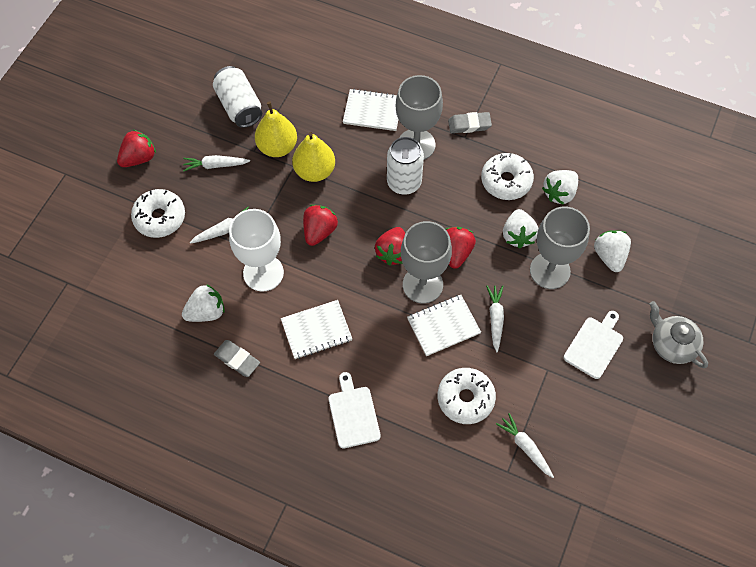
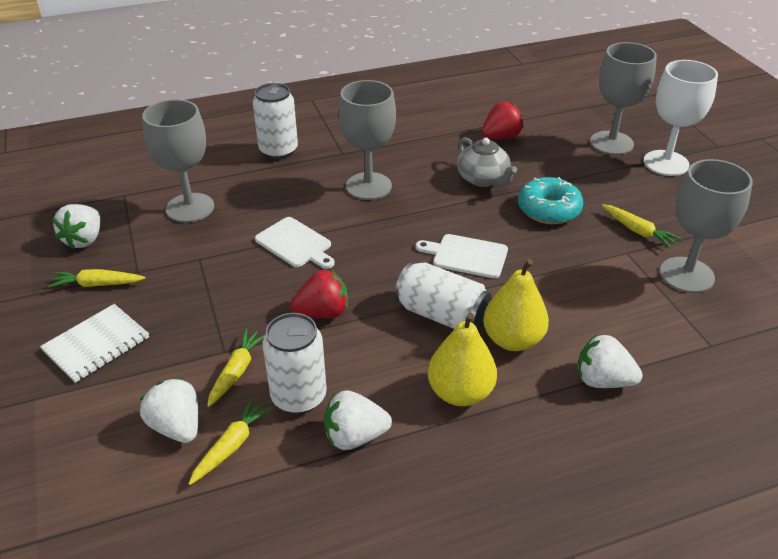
grey eraser: [214,340,260,377] [448,112,492,133] = 2 -> none = 0
grey goblet: [396,75,443,160] [401,221,452,304] [530,207,590,289] = 3 -> [142,99,214,223] [339,80,396,200] [590,42,657,155] [660,159,753,293] = 4
red strawberry: [117,130,156,167] [303,205,338,246] [375,227,405,266] [446,227,476,269] = 4 -> [290,270,348,318] [482,102,524,139] = 2
turquoise donut: none = 0 -> [518,177,583,224] = 1
white can: [213,66,262,128] [387,137,424,195] = 2 -> [253,83,298,160] [263,313,327,414] [395,262,491,329] = 3
white carrot: [183,155,250,171] [189,207,249,244] [486,285,504,352] [496,413,554,478] = 4 -> none = 0
white donut: [131,189,185,238] [438,368,496,424] [481,153,534,200] = 3 -> none = 0
white notebook: [281,300,352,359] [343,89,399,131] [407,295,481,356] = 3 -> [40,304,149,383] = 1
yellow carrot: none = 0 -> [48,269,145,288] [188,398,273,485] [207,329,266,407] [602,204,681,248] = 4

